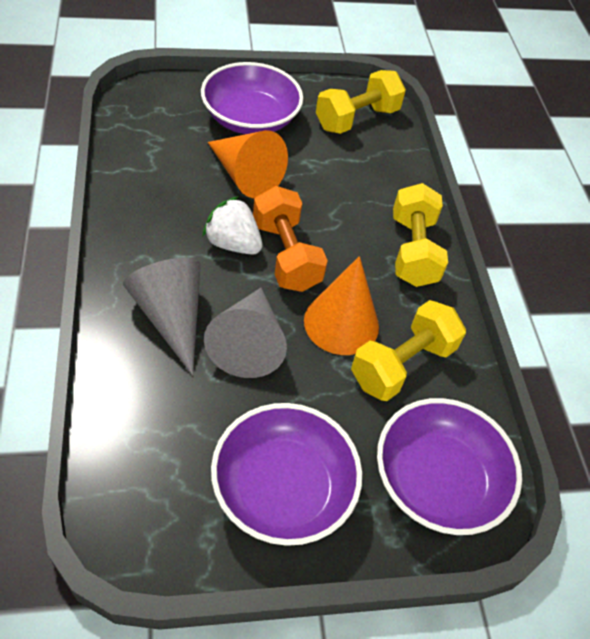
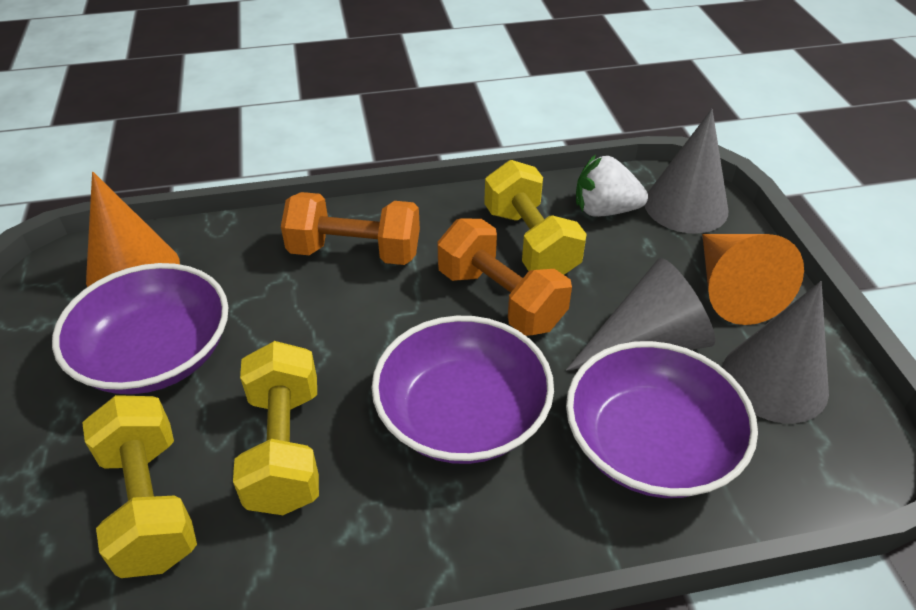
grey cone: [123,258,201,375] [204,288,287,378] = 2 -> [566,258,715,371] [645,109,728,234] [722,281,829,423] = 3
orange dumbbell: [253,186,328,292] = 1 -> [281,192,420,265] [437,218,572,336] = 2

